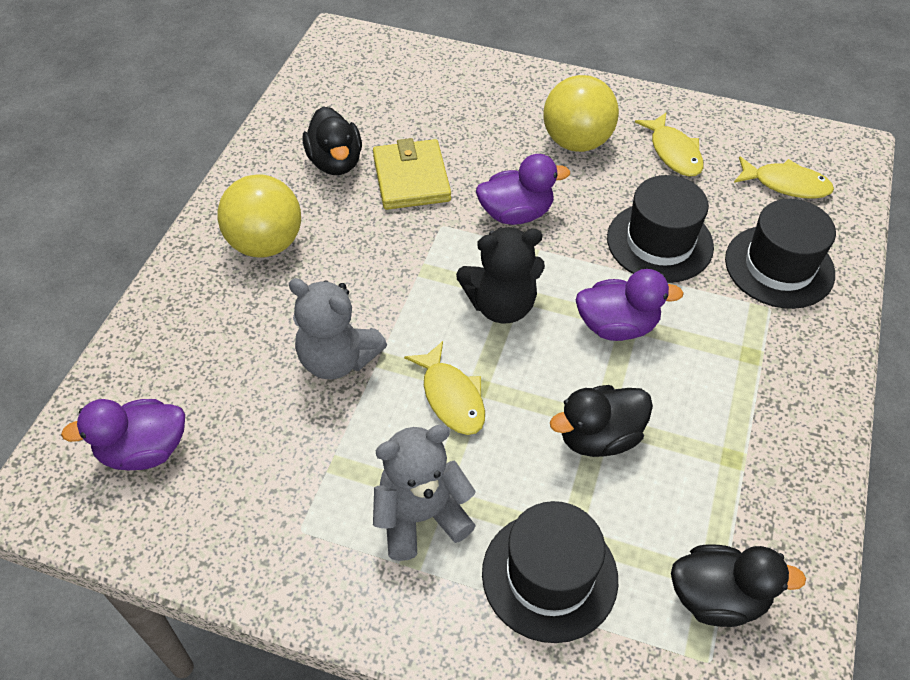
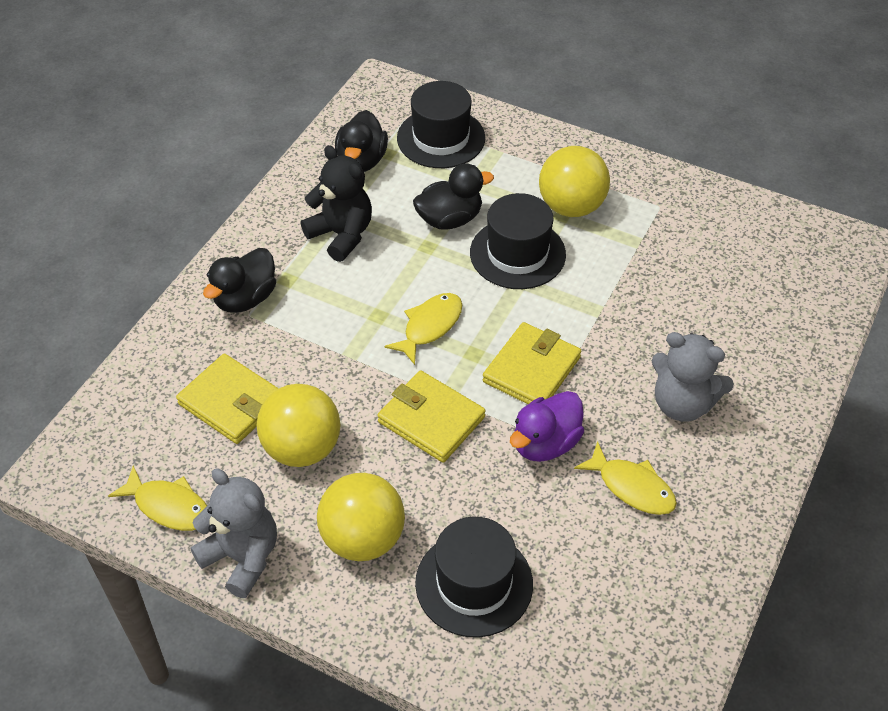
purple duck: [61,399,185,470] [476,154,570,225] [576,269,684,341] = 3 -> [510,391,584,462] = 1
yellow ball: [217,174,301,258] [543,75,619,152] = 2 -> [256,384,340,467] [317,473,405,561] [539,146,610,217] = 3
yellow wallet: [373,138,451,210] = 1 -> [176,354,279,444] [378,370,486,463] [483,322,581,404] = 3

